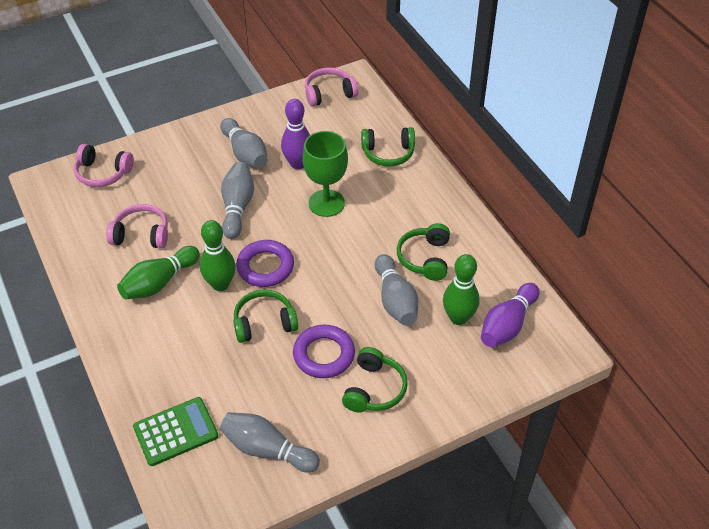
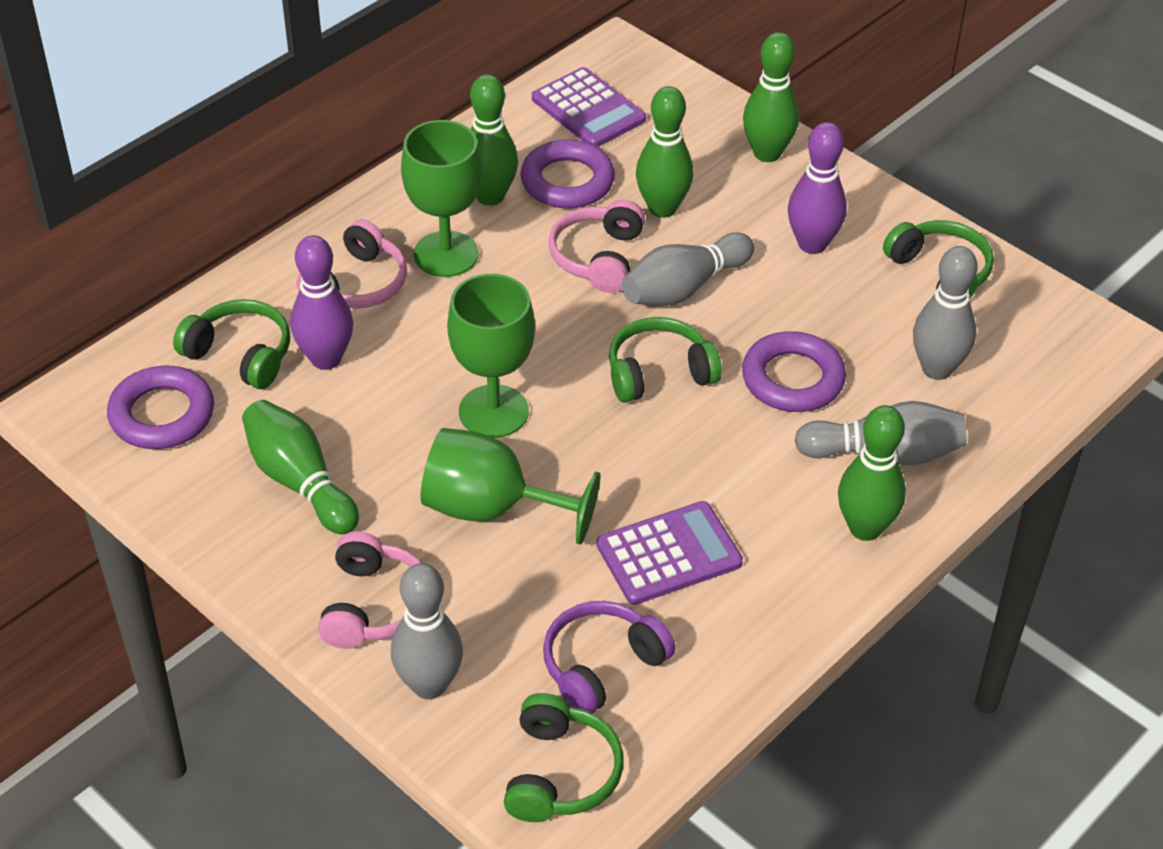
green bowling pin: [117,246,200,299] [200,220,236,291] [443,254,480,325] = 3 -> [242,400,359,534] [470,74,518,206] [636,86,693,218] [743,32,799,162] [838,405,906,541] = 5
green calculator: [133,397,218,466] = 1 -> none = 0
green goblet: [302,131,348,217] = 1 -> [401,120,482,277] [421,428,600,544] [447,274,535,438] = 3
purple calculator: none = 0 -> [532,67,646,147] [597,501,743,605] = 2
purple headphones: none = 0 -> [543,601,676,714] = 1
purple ring: [236,240,294,287] [293,325,355,378] = 2 -> [107,366,214,449] [520,139,615,209] [742,331,846,412] = 3

